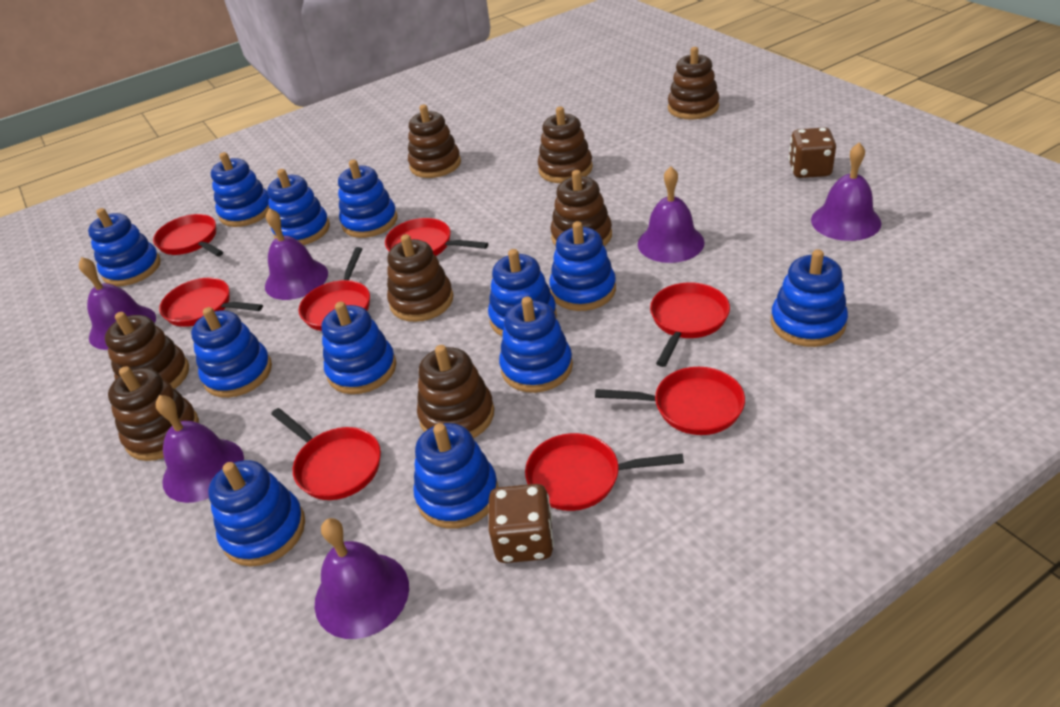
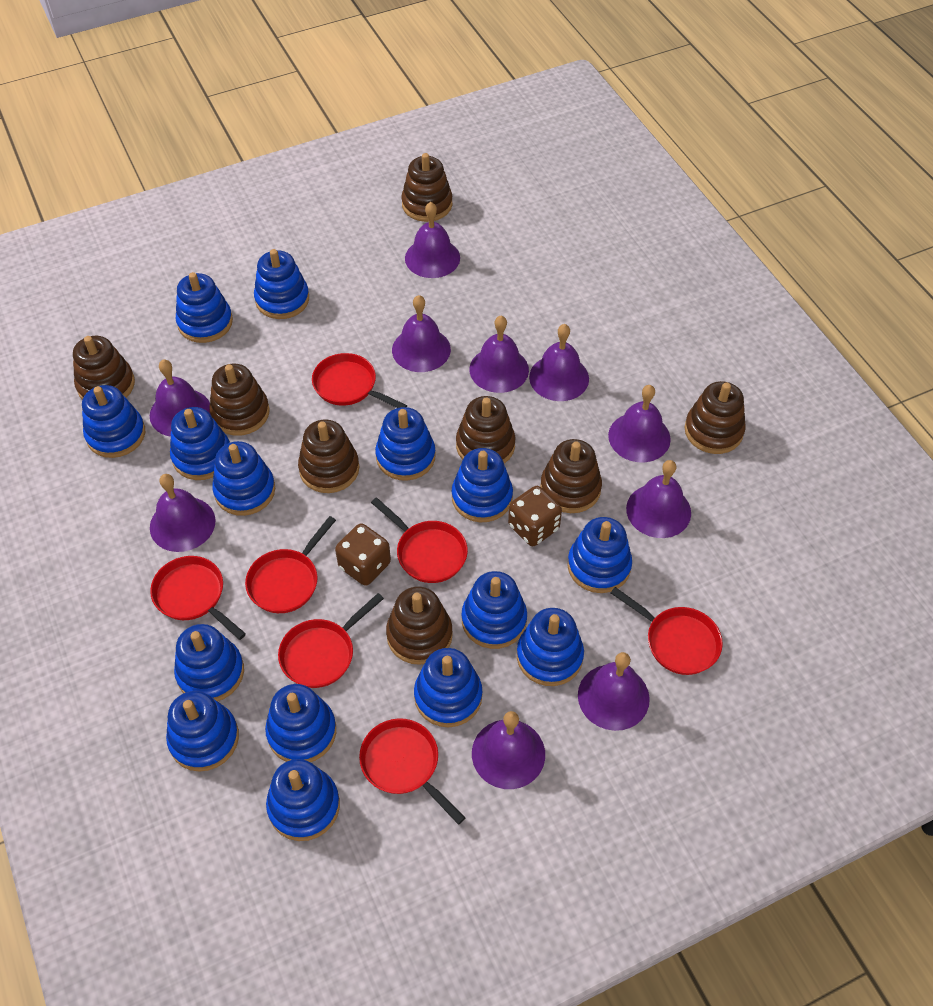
blue stacking toy: [88,208,161,286] [191,307,272,398] [208,460,305,567] [211,152,270,227] [267,169,330,245] [321,302,396,394] [338,160,397,238] [413,423,498,529] [488,249,557,336] [499,297,573,393] [549,221,616,311] [771,249,848,347] = 12 -> [82,385,145,458] [166,691,239,772] [170,407,230,480] [174,624,244,701] [176,272,233,343] [212,441,275,516] [254,249,309,319] [265,684,336,762] [266,759,340,841] [375,407,436,481] [414,648,482,727] [452,448,513,522] [461,571,527,649] [517,608,584,686] [567,517,632,593] = 15
purple bell: [79,257,156,350] [156,395,244,503] [265,208,328,300] [314,518,409,639] [638,167,704,263] [811,142,881,241] = 6 -> [150,360,211,437] [150,474,216,552] [392,295,451,372] [405,202,460,278] [469,316,529,393] [472,711,545,789] [529,324,589,401] [578,652,650,731] [608,385,671,462] [626,460,691,538] = 10
red pan: [153,214,223,256] [159,278,263,327] [271,408,381,500] [299,247,370,331] [385,218,488,256] [525,433,684,511] [595,367,745,435] [650,282,730,367] = 8 -> [150,556,246,640] [245,516,336,613] [278,593,384,688] [312,353,407,408] [359,718,465,824] [371,497,468,583] [611,587,723,675] = 7

